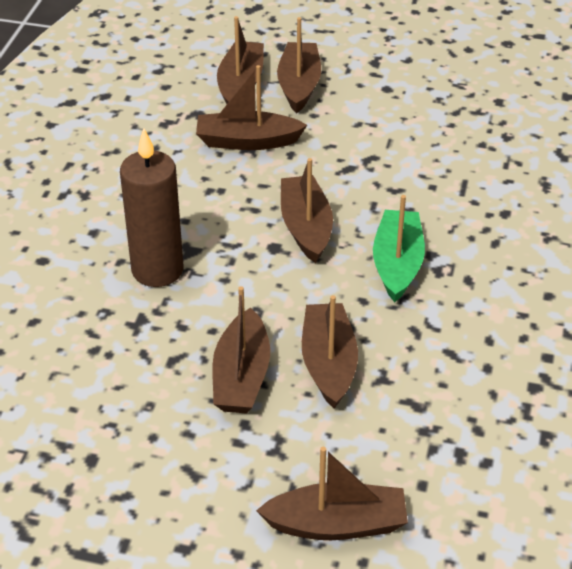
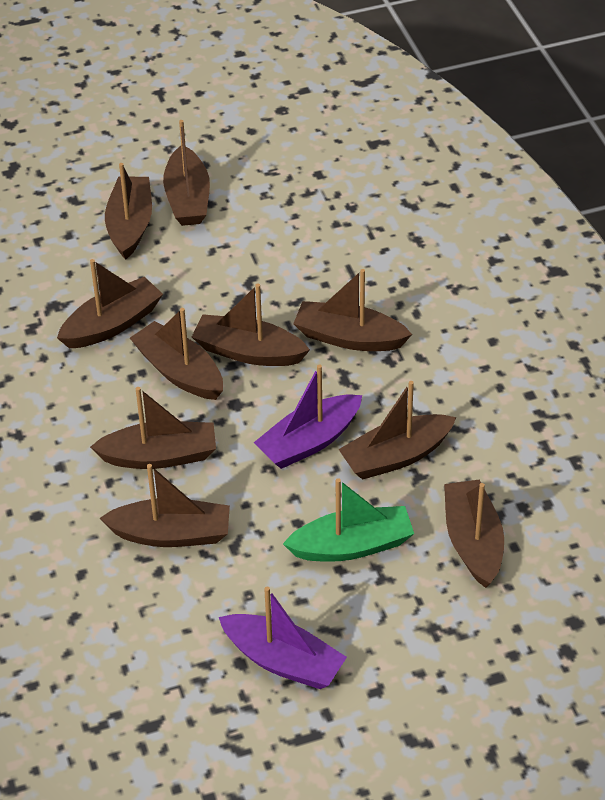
brown boat: [196,65,307,150] [213,286,270,414] [217,16,264,104] [256,447,408,540] [277,17,321,113] [281,158,333,263] [302,295,358,409] = 7 -> [57,259,163,348] [90,387,216,469] [100,464,230,547] [105,163,152,260] [130,308,223,400] [163,120,210,226] [192,284,310,366] [293,269,412,351] [338,381,456,480] [444,479,504,588] = 10
brown candle: [120,128,184,287] = 1 -> none = 0
purple boat: none = 0 -> [219,587,347,689] [254,364,362,469] = 2

